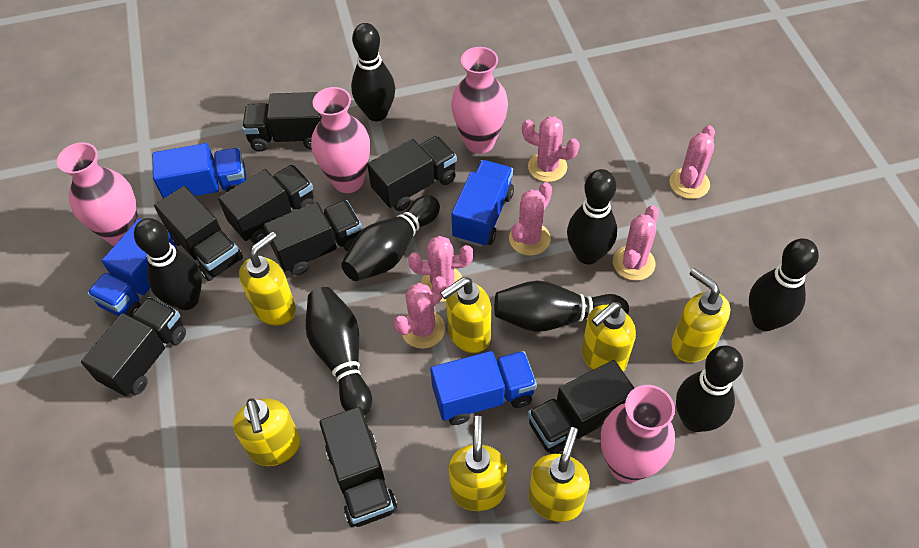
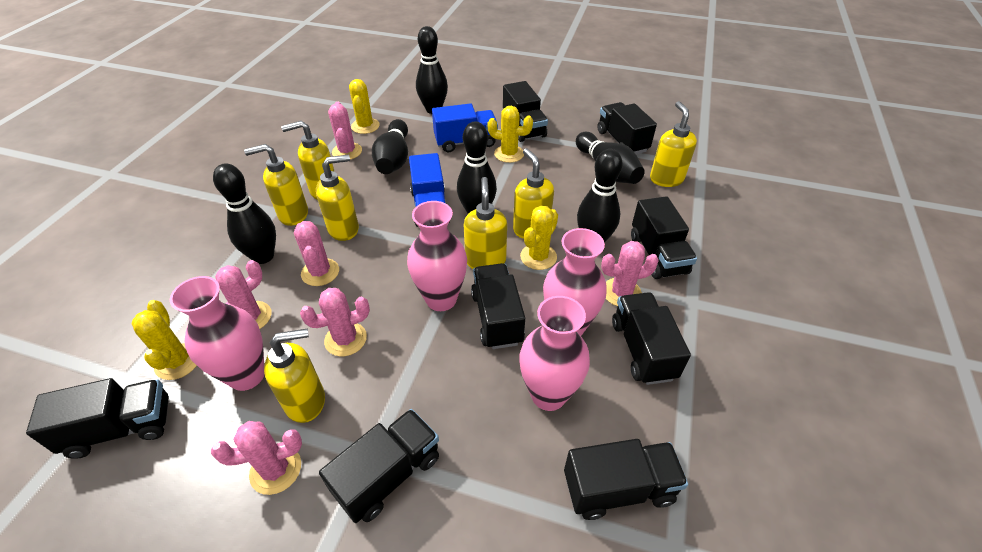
black bowling pin: [134,218,202,310] [306,287,372,415] [341,195,440,281] [351,23,395,121] [494,280,629,332] [567,169,617,264] [676,346,743,432] [749,238,819,331] = 8 -> [213,163,276,264] [372,119,408,174] [416,26,448,114] [457,122,497,214] [576,132,645,184] [577,149,623,243] = 6
blue truck: [87,218,177,317] [152,143,246,199] [430,351,537,425] [451,160,514,247] = 4 -> [409,153,446,227] [432,103,498,152] = 2
yellow cactus: none = 0 -> [131,300,197,380] [349,79,380,134] [488,106,533,163] [520,206,558,270] = 4

